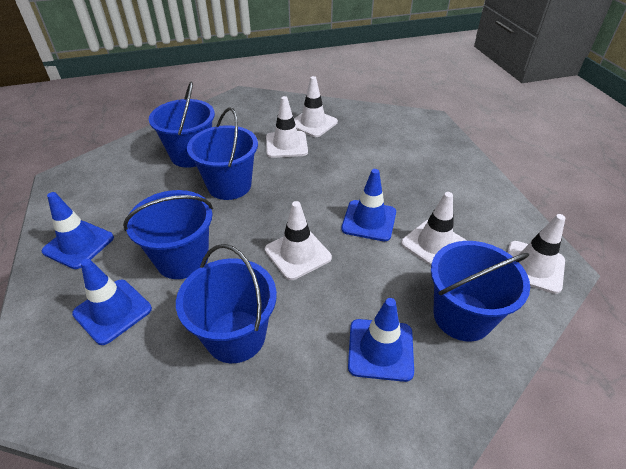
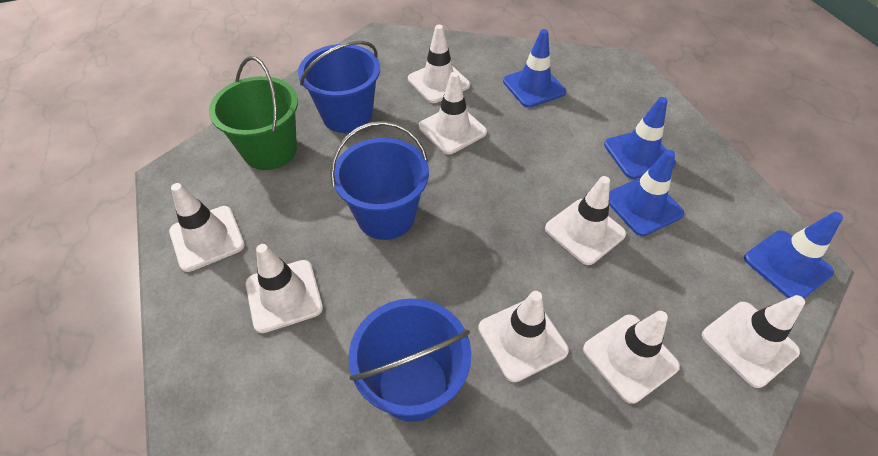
blue bucket: [123,190,213,279] [149,82,215,168] [176,244,277,363] [187,107,258,200] [431,241,530,342] = 5 -> [298,41,380,133] [330,121,429,240] [349,298,471,422] = 3
green bucket: none = 0 -> [209,56,298,170] = 1
white traffic cone: [265,201,332,280] [266,96,308,158] [294,76,338,137] [401,192,467,266] [507,214,565,294] = 5 -> [169,183,245,272] [246,244,323,333] [408,25,470,103] [419,72,487,154] [478,291,569,382] [545,176,626,265] [583,311,680,404] [702,295,805,388] = 8

